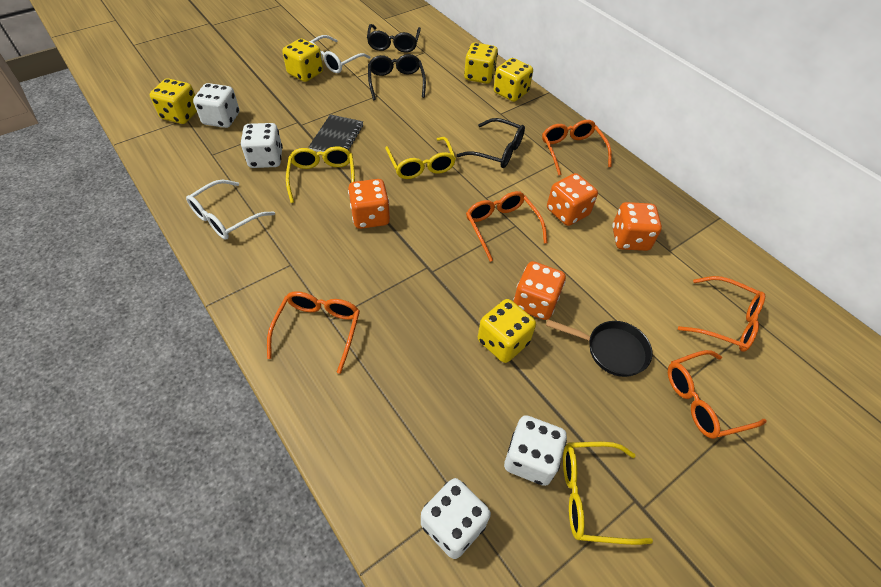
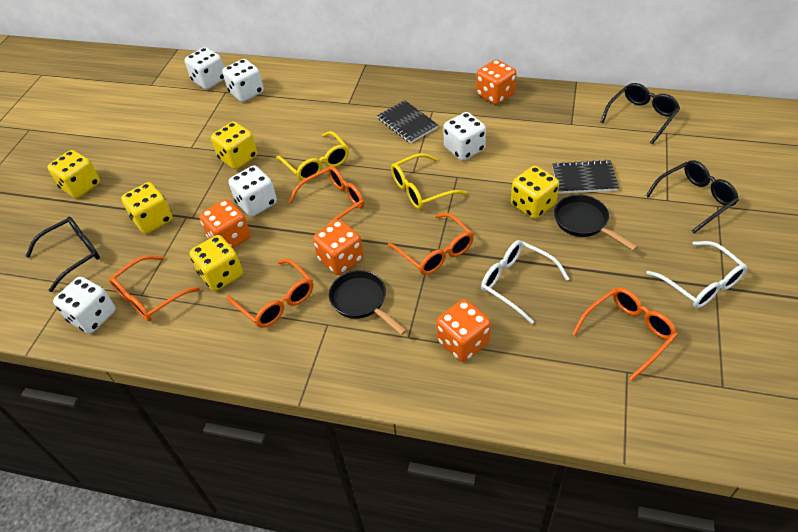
black notebook: [309,114,363,152] = 1 -> [377,100,438,143] [552,160,619,194] = 2
black pan: [546,319,652,377] = 1 -> [329,270,407,335] [554,195,638,251] = 2
white dice: [193,83,239,128] [241,123,283,168] [421,478,491,559] [504,415,567,486] = 4 -> [53,277,116,334] [185,47,224,90] [222,59,264,102] [229,166,277,217] [443,112,486,161] = 5
yellow glasses: [286,146,355,203] [385,137,456,179] [563,442,653,545] = 3 -> [276,131,349,181] [391,153,467,209] = 2

